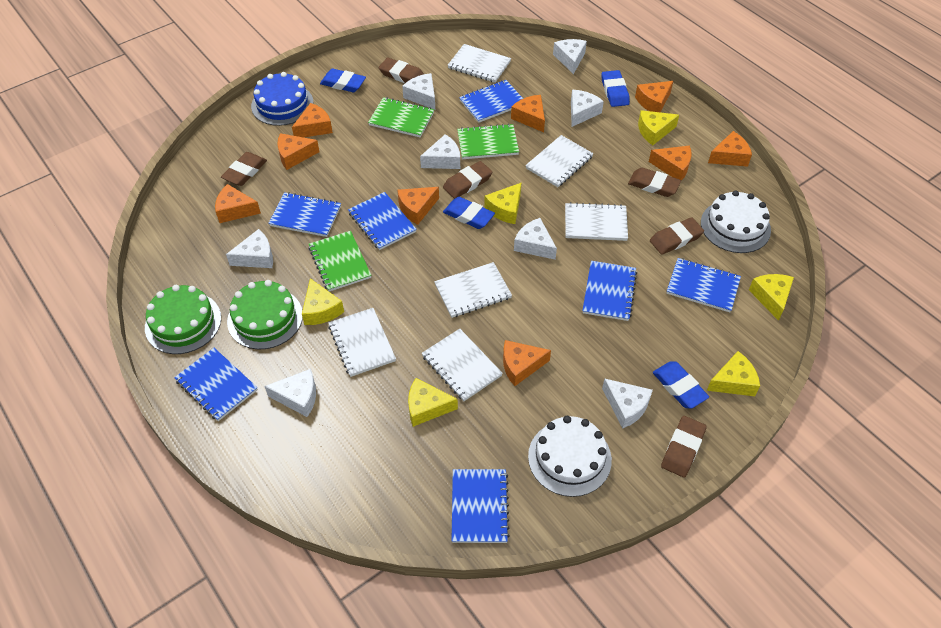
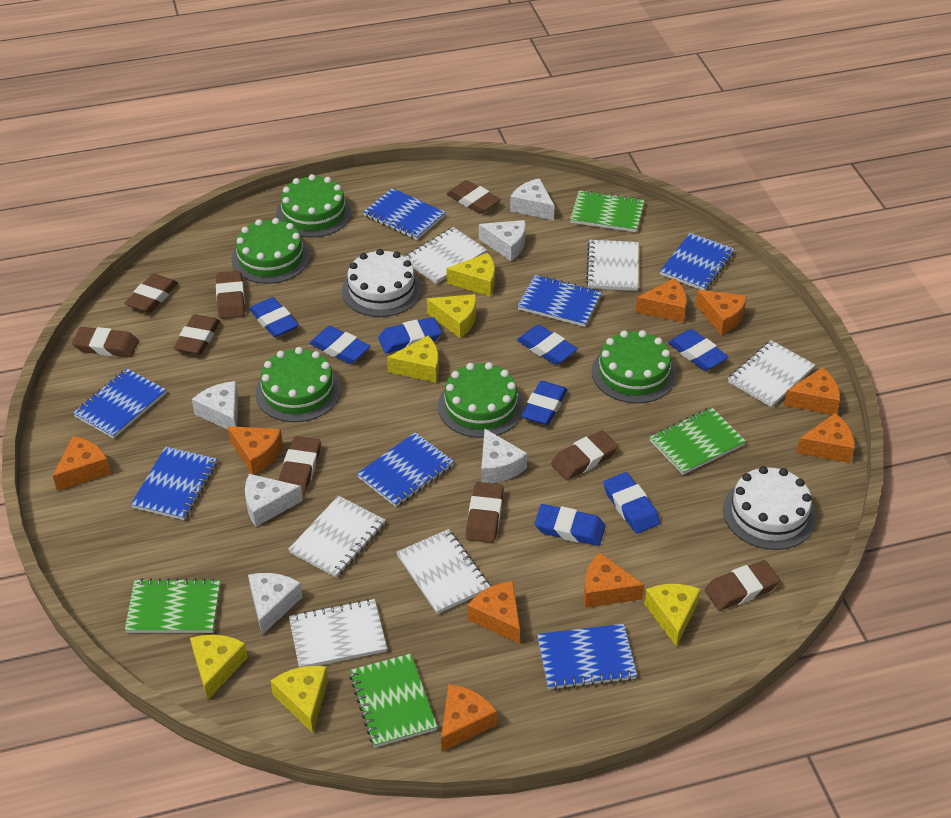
blue cake: [251,72,313,126] = 1 -> none = 0
blue eraser: [320,69,366,92] [443,197,495,229] [601,70,630,107] [653,361,709,409] = 4 -> [249,297,299,337] [309,326,370,364] [378,317,442,353] [517,325,578,365] [521,381,567,425] [535,504,606,546] [603,472,660,533] [668,329,728,371] = 8
brown eraser: [221,152,267,186] [379,58,424,83] [443,161,492,199] [628,168,681,197] [650,217,704,255] [661,416,707,478] = 6 -> [72,327,139,357] [125,274,178,313] [174,314,220,355] [216,271,245,319] [279,436,321,495] [447,180,501,214] [466,482,504,543] [551,430,618,480] [705,560,780,611] = 9
green cake: [145,285,221,354] [227,280,303,349] = 2 -> [231,218,310,284] [255,347,341,422] [276,174,352,237] [438,362,524,438] [592,330,676,403] = 5
green notebook: [309,231,371,292] [368,97,434,137] [457,123,519,159] = 3 -> [125,578,220,633] [349,653,437,747] [570,190,645,232] [650,407,746,475] = 4
white cheese: [226,229,273,268] [264,369,316,417] [402,73,435,110] [420,134,460,169] [514,218,557,260] [553,39,587,74] [571,90,604,127] [602,378,653,429] = 8 -> [192,381,238,430] [245,474,303,527] [248,573,302,635] [479,220,526,261] [481,429,527,483] [510,178,555,220] = 6

